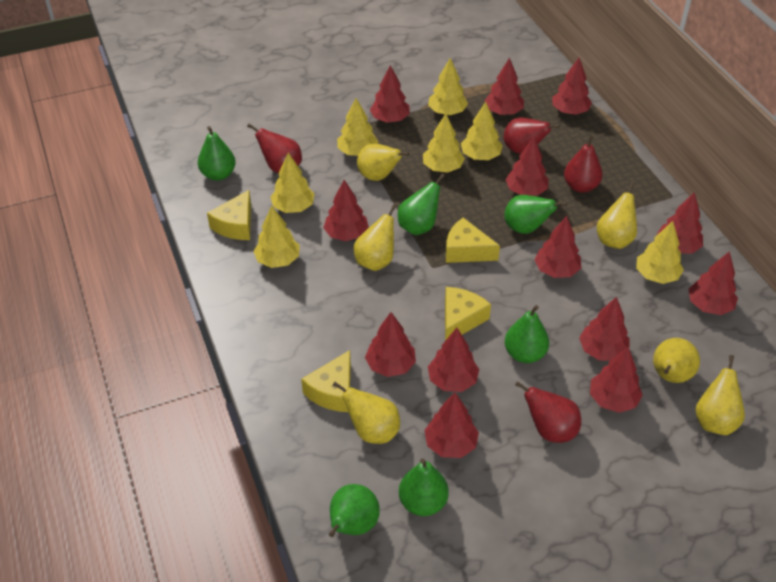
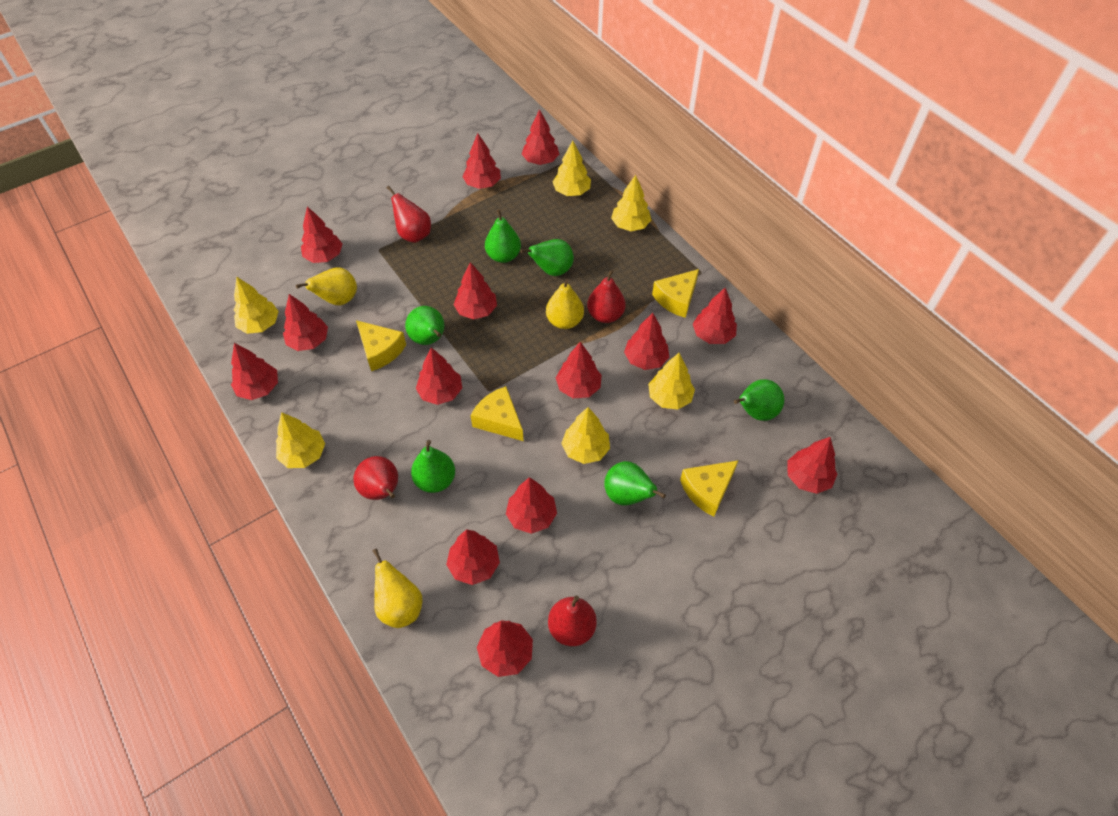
red tree: [323,180,369,241] [365,312,416,377] [370,65,410,123] [424,392,479,458] [428,328,479,392] [484,57,524,115] [505,136,549,196] [534,216,581,278] [552,58,592,115] [579,297,630,361] [590,347,643,413] [657,192,703,254] [689,251,738,315] = 13 -> [231,343,278,400] [283,294,328,351] [301,206,342,263] [416,348,462,405] [446,529,500,585] [454,262,497,319] [462,133,501,189] [477,620,533,677] [506,477,557,534] [522,109,559,165] [556,342,602,398] [624,313,669,370] [693,288,737,344] [788,437,837,494] = 14
yellow pear: [333,382,400,444] [354,204,397,271] [357,143,409,181] [597,182,637,249] [653,338,700,383] [695,355,745,435] = 6 -> [296,267,357,305] [372,548,423,628] [546,279,584,329] = 3
yellow tree: [253,206,300,268] [271,153,314,213] [337,98,378,156] [423,113,465,173] [428,58,468,115] [461,102,503,160] [636,221,684,284] = 7 -> [234,277,279,334] [276,412,325,468] [552,141,591,196] [561,407,610,464] [611,175,651,231] [648,353,695,410] = 6

